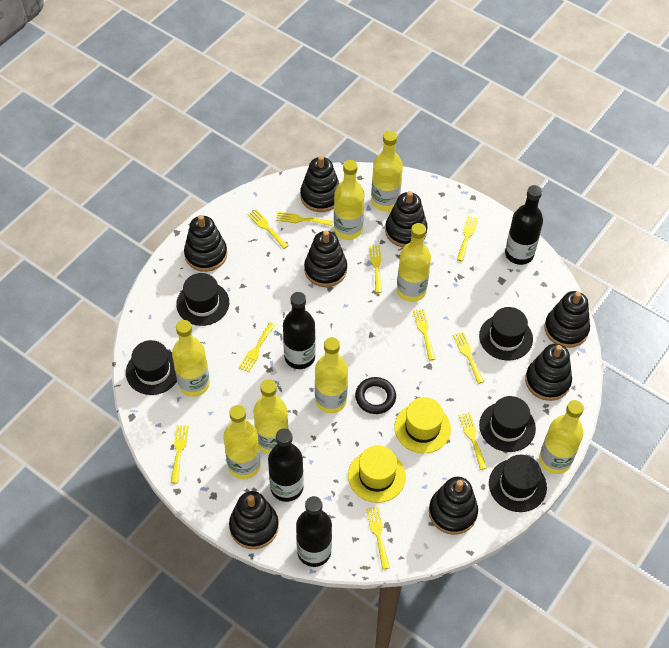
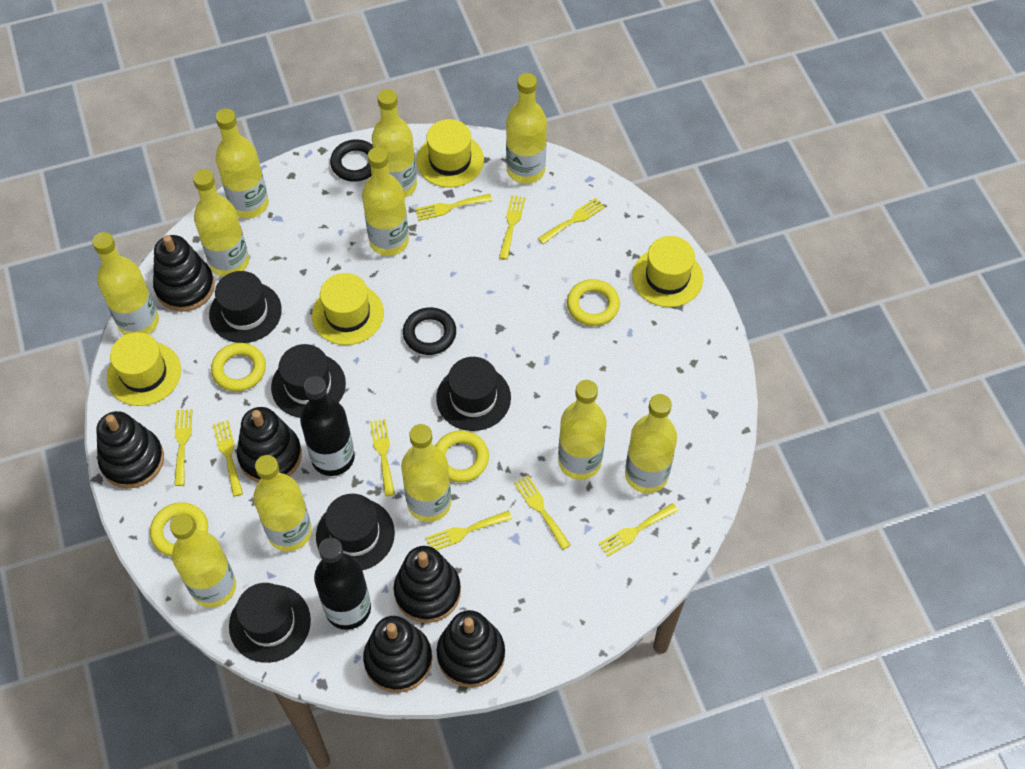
black bottle: [268,429,304,502] [283,292,316,369] [296,496,332,567] [505,185,543,265] = 4 -> [300,376,355,476] [314,538,371,630] = 2
black ring: [355,377,396,414] = 1 -> [330,139,373,182] [403,307,456,355] = 2
black stacking toy: [184,215,227,272] [229,491,279,549] [300,156,339,212] [304,231,347,287] [385,191,428,248] [429,477,478,535] [525,344,572,401] [544,291,590,348] = 8 -> [96,411,164,489] [153,235,215,312] [237,407,302,482] [363,616,432,693] [394,546,461,623] [437,610,505,688] = 6
yellow bottle: [172,320,210,397] [223,405,261,479] [253,379,288,454] [315,337,348,413] [334,160,364,240] [371,131,403,211] [397,223,431,302] [539,400,584,474] = 8 -> [92,232,159,335] [170,514,236,608] [193,169,249,277] [215,108,269,218] [253,455,312,551] [362,147,409,256] [372,89,417,198] [401,424,451,522] [506,73,547,184] [558,380,607,480] [625,394,677,493] = 11
yellow fork: [171,425,189,483] [238,322,275,372] [248,209,289,249] [276,212,333,226] [366,506,390,569] [369,245,382,293] [413,309,435,360] [453,332,484,384] [457,216,478,261] [459,413,487,470] = 10 -> [174,409,192,486] [213,420,243,497] [370,419,395,496] [415,194,492,221] [426,510,512,550] [499,195,525,260] [514,475,571,550] [538,198,605,244] [599,503,679,557] = 9
yellow hat: [348,445,406,503] [394,397,451,453] = 2 -> [107,332,181,406] [312,273,384,345] [416,119,484,188] [632,236,703,307] = 4
yellow ring: none = 0 -> [150,502,208,557] [211,343,266,392] [436,430,489,482] [567,279,620,326] = 4

